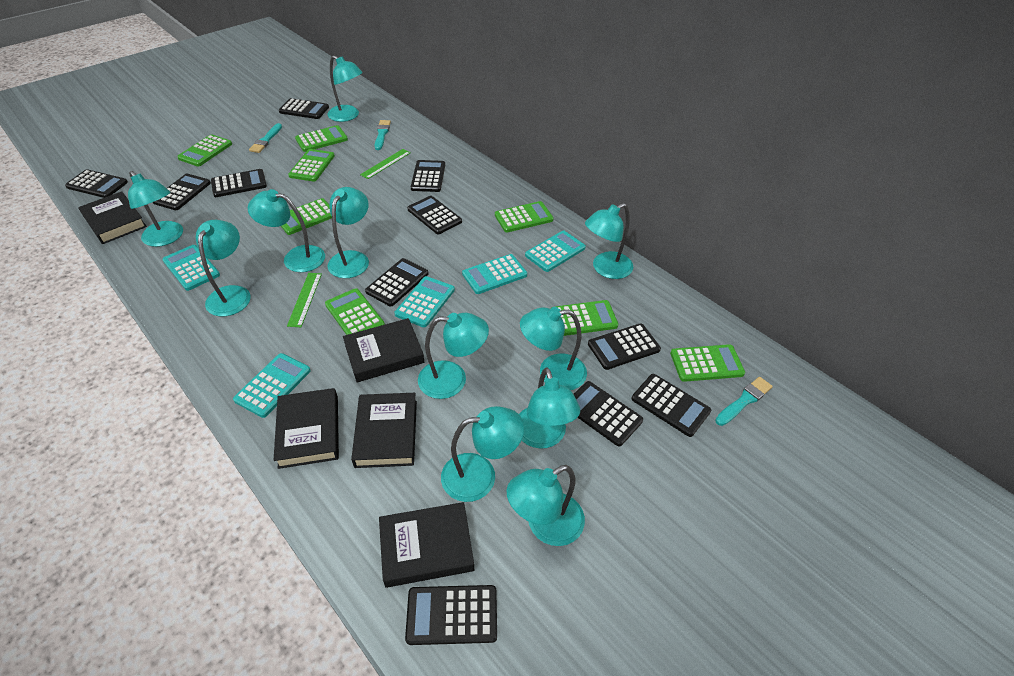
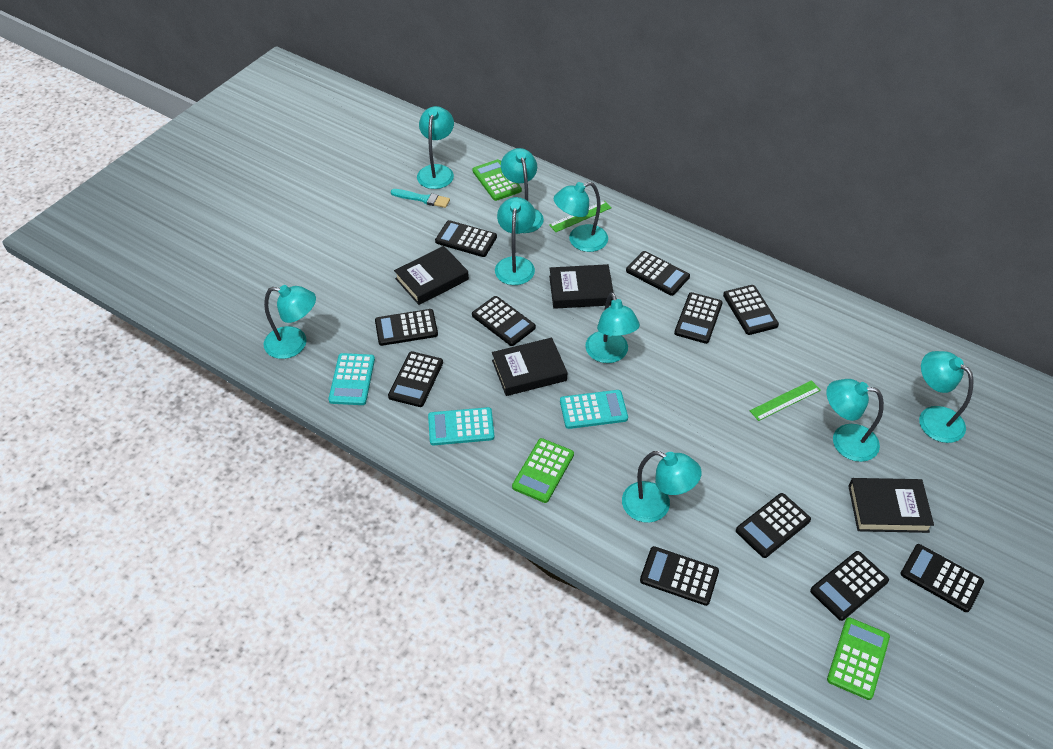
black book: [78,191,147,244] [274,388,339,469] [343,318,424,382] [351,393,417,468] [379,502,474,588] = 5 -> [394,246,469,305] [492,338,567,396] [549,264,614,309] [848,478,934,533] = 4
green calculator: [177,134,232,166] [281,198,332,235] [288,149,335,182] [295,125,348,152] [325,288,385,335] [495,201,554,232] [551,300,619,336] [670,344,745,382] = 8 -> [472,159,522,201] [512,438,574,503] [827,617,890,700] = 3
turquoise brush: [249,123,282,153] [374,120,391,150] [715,377,773,426] = 3 -> [391,189,450,208] = 1
turquoise calculator: [162,245,220,291] [233,353,311,418] [394,276,455,327] [462,254,527,294] [525,231,586,272] = 5 -> [328,353,375,405] [428,407,494,445] [560,390,628,429] = 3
turquoise lamp: [128,171,183,247] [196,220,251,317] [248,189,325,272] [327,55,363,122] [327,187,369,278] [418,313,489,399] [441,406,524,502] [506,465,585,546] [519,367,580,449] [520,307,587,390] [585,203,633,279] = 11 -> [264,285,316,359] [417,106,454,189] [495,197,536,285] [501,148,544,233] [554,182,608,252] [585,292,640,363] [622,451,702,523] [826,379,884,462] [919,351,973,443] = 9

